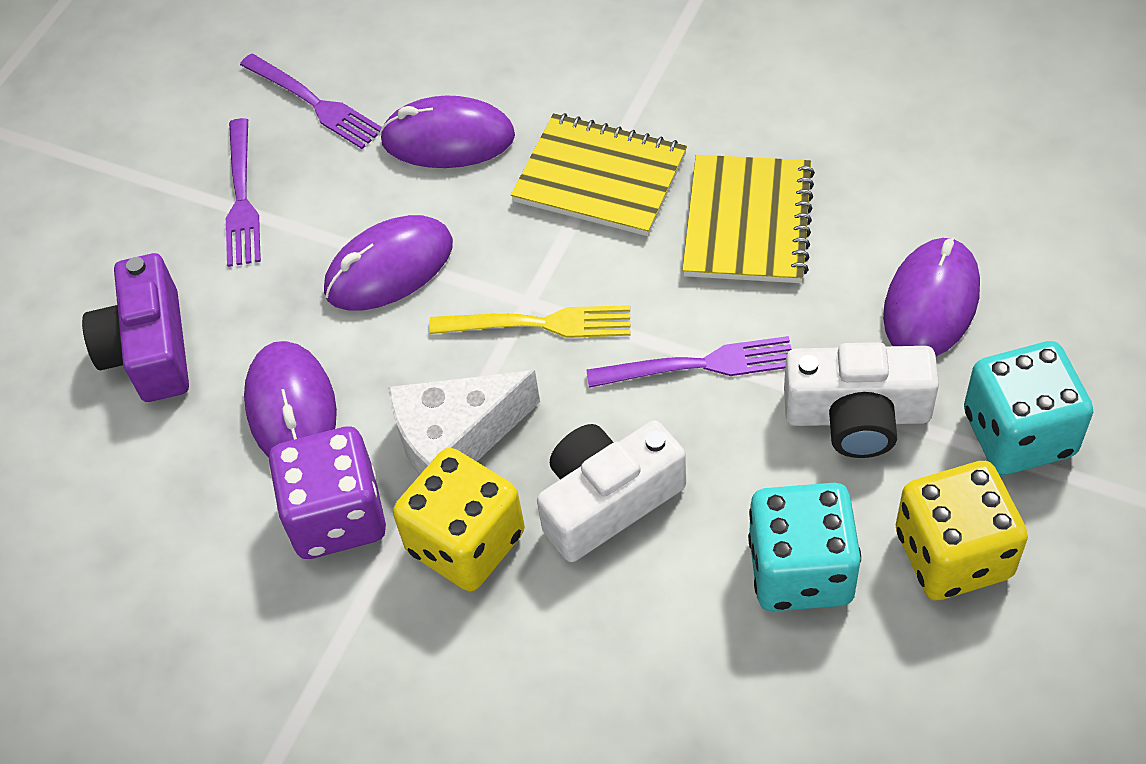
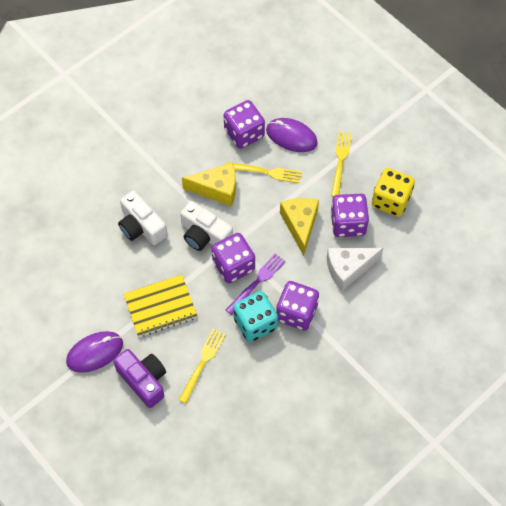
purple dice: [269,427,386,559] = 1 -> [212,233,255,283] [224,100,265,149] [276,281,319,331] [331,194,369,237] = 4
purple fork: [226,118,261,267] [240,53,382,149] [586,336,792,388] = 3 -> [226,254,286,315] = 1
purple mouse: [244,341,337,458] [324,215,453,310] [379,96,515,168] [883,237,980,356] = 4 -> [66,331,123,373] [266,118,318,152] = 2
turquoise dice: [748,483,861,611] [964,341,1093,475] = 2 -> [233,291,278,342] = 1
yellow cheese: none = 0 -> [182,163,236,206] [280,198,319,256] = 2
yellow dice: [393,448,525,591] [896,461,1028,600] = 2 -> [372,168,415,217] = 1
yellow fork: [429,305,630,338] = 1 -> [179,329,226,403] [226,162,302,183] [331,132,352,197] = 3
yellow notebook: [511,113,687,236] [682,155,815,283] = 2 -> [124,275,197,337] = 1

